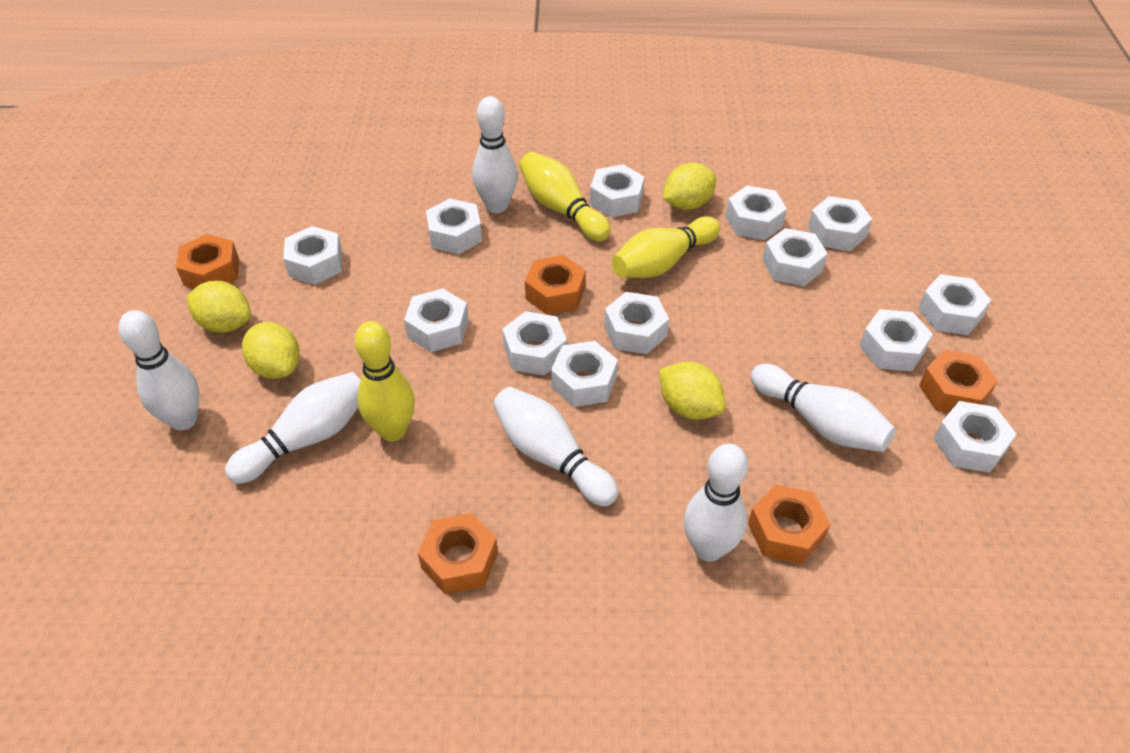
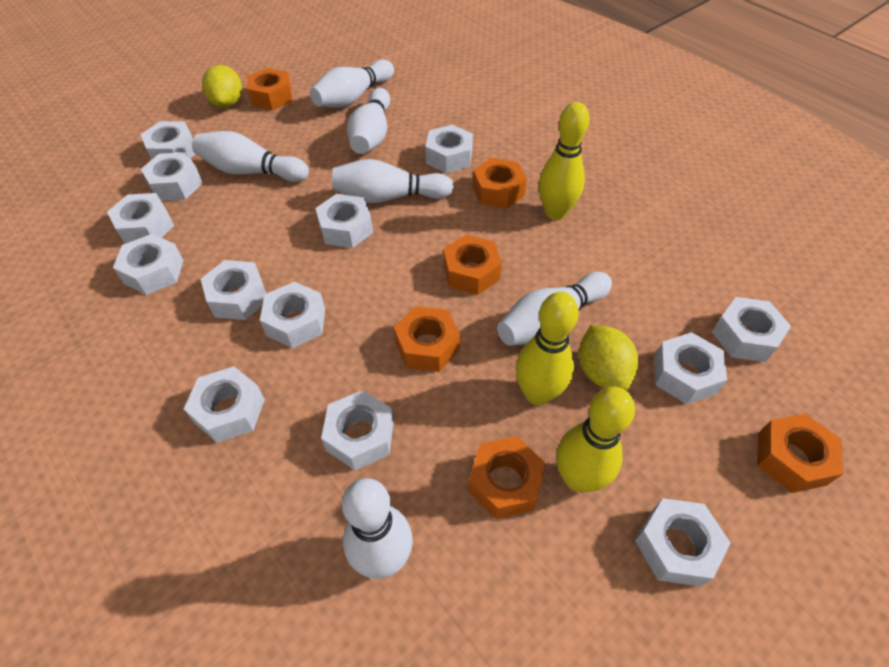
orange nut: [176,234,239,289] [418,513,498,595] [525,255,586,315] [748,485,830,564] [919,350,998,413] = 5 -> [247,68,293,110] [394,306,460,372] [443,234,502,295] [468,436,545,519] [473,158,527,209] [757,414,844,493] = 6
yellow lemon: [187,281,251,333] [242,322,300,379] [659,362,726,420] [663,163,716,210] = 4 -> [202,65,242,108] [579,325,638,390] = 2

